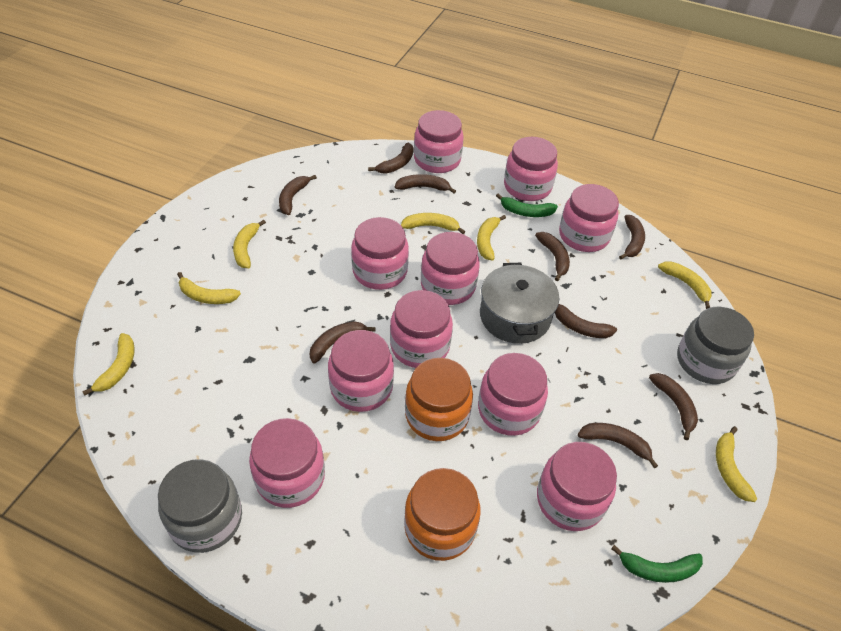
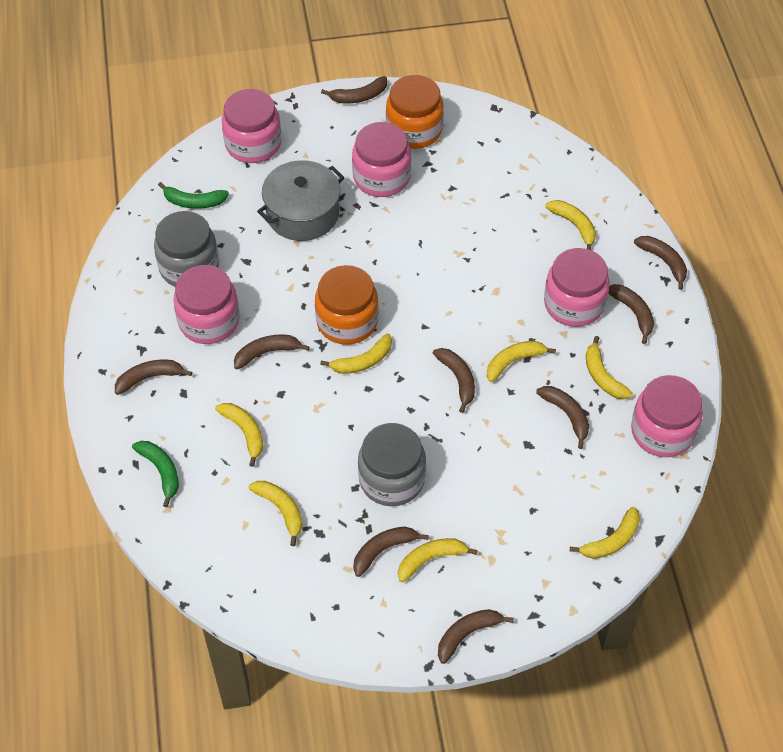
pink jar: [249,418,325,508] [328,330,394,412] [351,217,409,290] [390,290,453,368] [414,110,464,173] [421,232,480,305] [478,353,548,436] [504,137,558,201] [537,442,617,531] [559,184,619,252] = 10 -> [174,265,240,344] [222,89,281,163] [352,122,411,197] [544,248,610,327] [631,375,703,457] = 5
yellow banana: [82,333,135,396] [177,272,241,304] [233,220,266,268] [401,213,465,234] [477,215,506,261] [658,262,712,309] [716,426,757,502] = 7 -> [215,403,263,467] [249,481,302,546] [320,333,392,374] [398,538,478,583] [487,341,556,382] [546,200,596,250] [570,507,640,559] [586,336,633,399] = 8

